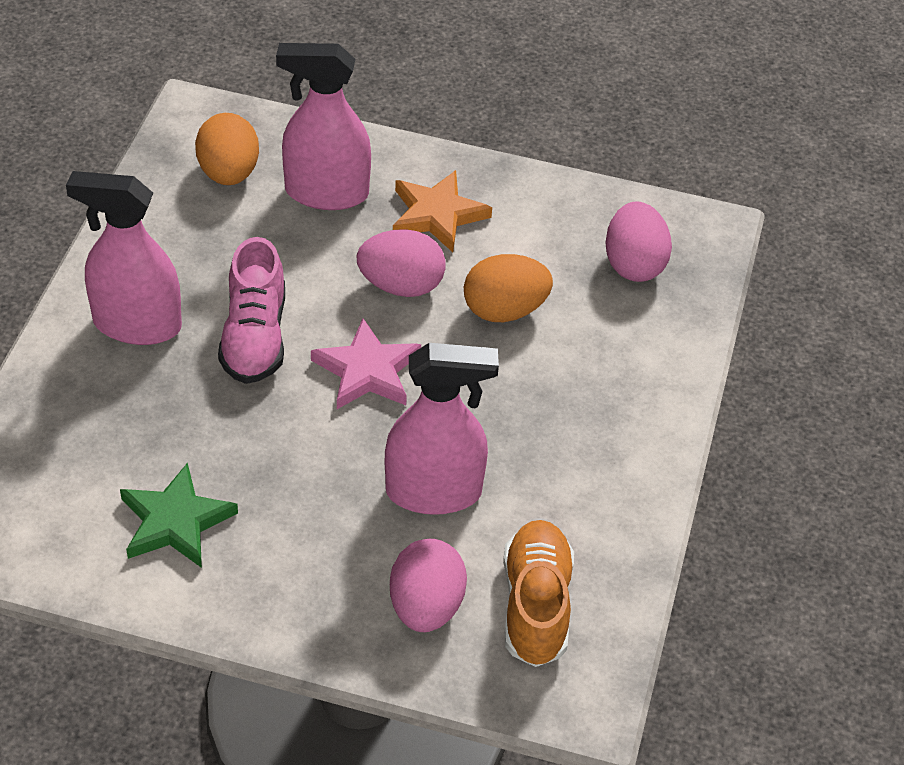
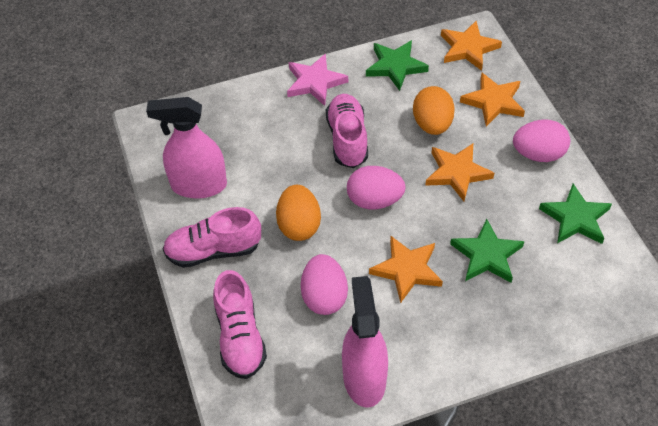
green star: [120,463,238,568] = 1 -> [366,40,429,91] [450,219,524,283] [539,184,612,244] = 3
orange shoe: [503,520,574,667] = 1 -> none = 0
orange star: [393,170,492,252] = 1 -> [369,236,443,303] [425,144,494,201] [441,21,502,71] [460,73,525,126] = 4
pink shoe: [218,237,285,384] = 1 -> [163,207,261,268] [213,270,267,379] [326,94,368,168] = 3
pink spray bottle: [66,171,182,345] [276,43,371,210] [385,343,499,515] = 3 -> [146,97,227,199] [342,276,388,408] = 2

